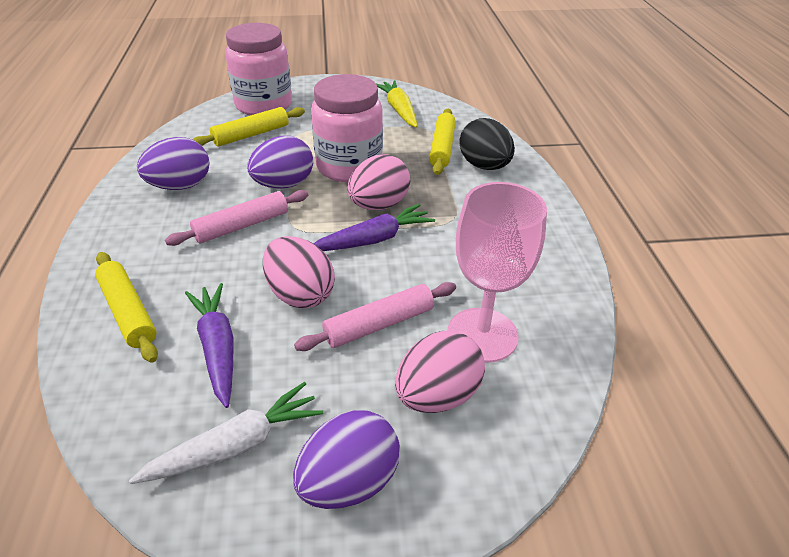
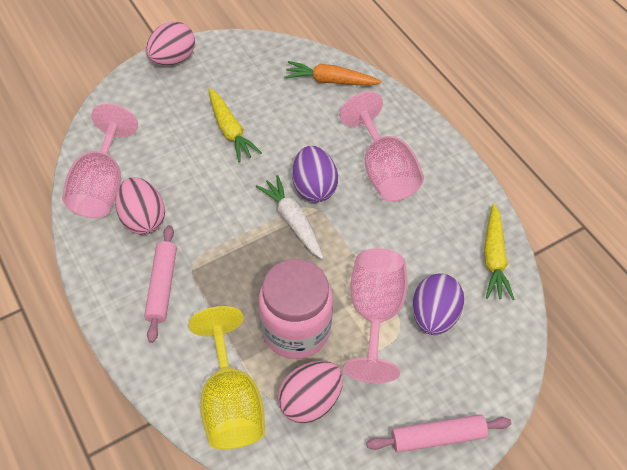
black egg: [459,118,515,170] = 1 -> none = 0
orange carrot: none = 0 -> [284,61,382,86] = 1
pink goblet: [448,182,547,363] = 1 -> [62,103,138,218] [340,91,424,201] [343,248,407,383] = 3
pink jar: [225,23,292,115] [311,74,383,182] = 2 -> [259,259,333,359] = 1
purple carrot: [185,283,234,408] [314,204,435,251] = 2 -> none = 0
purple egg: [137,137,209,190] [247,136,313,189] [293,410,400,509] = 3 -> [292,146,338,202] [413,273,464,335] = 2
yellow carrot: [377,81,418,128] = 1 -> [208,88,262,162] [484,204,514,300] = 2
yellow goblet: none = 0 -> [188,306,265,449] = 1
yellow rolling pin: [95,252,158,363] [193,107,305,146] [429,109,456,175] = 3 -> none = 0

